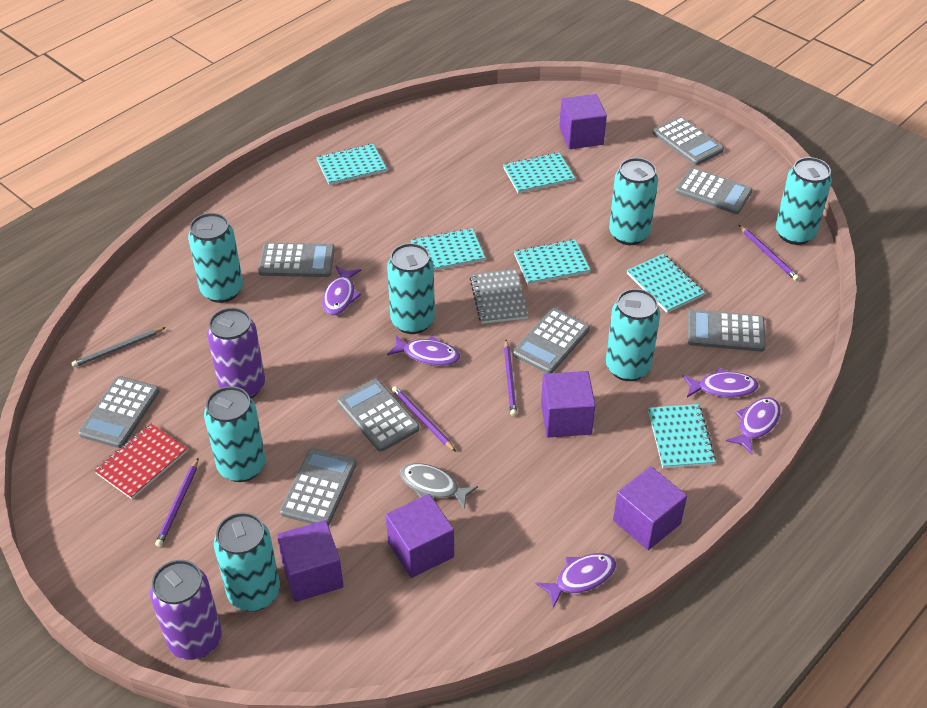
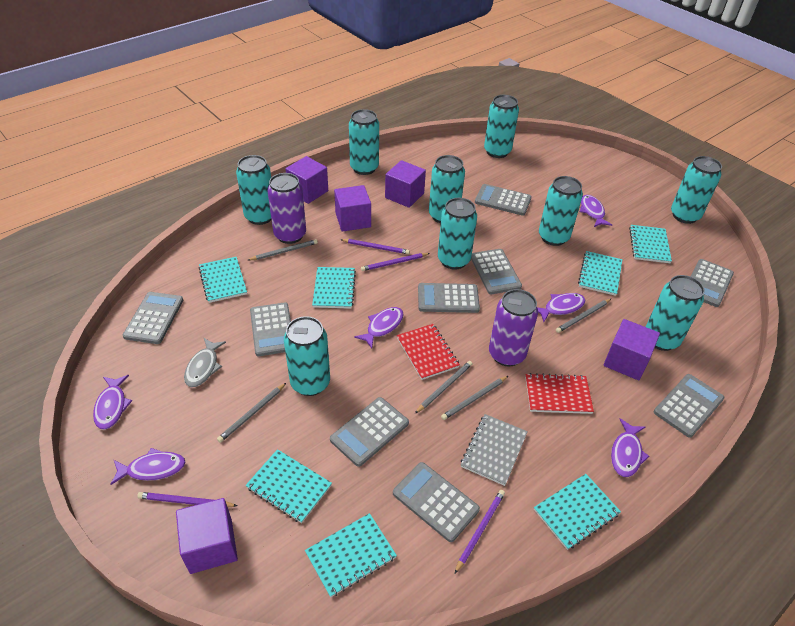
grey calculator: [78,376,160,448] [258,242,335,277] [280,448,357,526] [337,379,420,452] [513,308,590,373] [653,116,724,165] [675,167,753,214] [688,309,766,352] = 8 -> [123,292,184,344] [250,302,291,356] [330,397,409,467] [393,462,480,542] [418,283,480,313] [471,249,522,294] [475,184,532,216] [654,374,724,438] [691,259,734,307] = 9
grey pencil: [71,327,166,367] = 1 -> [217,383,286,443] [248,239,318,260] [415,361,472,413] [441,376,508,420] [556,298,612,333] = 5
purple fish: [322,266,361,315] [387,335,460,366] [535,553,616,608] [683,368,759,398] [726,397,781,455] = 5 -> [93,375,132,430] [110,448,185,485] [354,307,404,348] [537,293,585,322] [580,195,612,227] [611,418,650,477] = 6
red notebook: [94,423,187,499] = 1 -> [397,324,460,380] [525,373,594,414] = 2
turquoise can: [188,213,243,303] [204,386,266,482] [214,512,280,611] [387,243,435,334] [606,289,660,381] [609,158,658,245] [775,157,832,245] = 7 -> [236,155,271,225] [284,316,330,396] [349,109,379,175] [429,155,465,223] [438,198,477,270] [484,95,519,158] [539,176,583,246] [646,275,705,351] [671,156,722,224] = 9
turquoise notebook: [316,144,387,185] [411,228,485,271] [503,152,575,193] [514,239,591,285] [627,254,705,313] [648,404,716,468] = 6 -> [198,257,247,303] [246,449,332,523] [305,513,397,597] [312,267,356,308] [534,474,621,550] [578,251,622,296] [629,225,672,263] = 7

